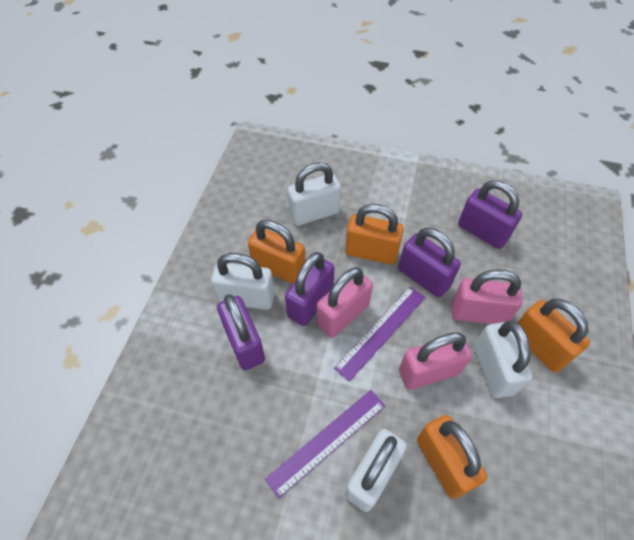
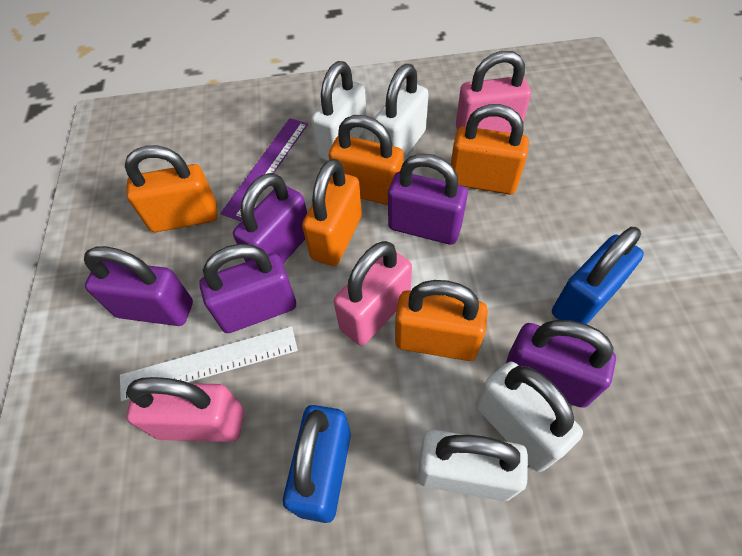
blue padlock: none = 0 -> [283,405,351,523] [552,227,644,324] = 2
orange padlock: [248,220,305,284] [345,204,404,264] [417,415,487,499] [517,299,590,372] = 4 -> [125,145,217,232] [302,158,362,266] [328,115,404,205] [395,280,488,361] [451,104,529,194] = 5
purple padlock: [217,294,265,370] [285,252,335,326] [398,228,461,297] [458,180,522,249] = 4 -> [84,246,193,326] [199,244,296,333] [233,173,307,263] [388,153,468,245] [506,320,616,408] = 5
purple ruler: [265,390,385,499] [334,286,425,382] = 2 -> [220,118,308,221] = 1
white ruler: none = 0 -> [120,326,298,401] = 1

